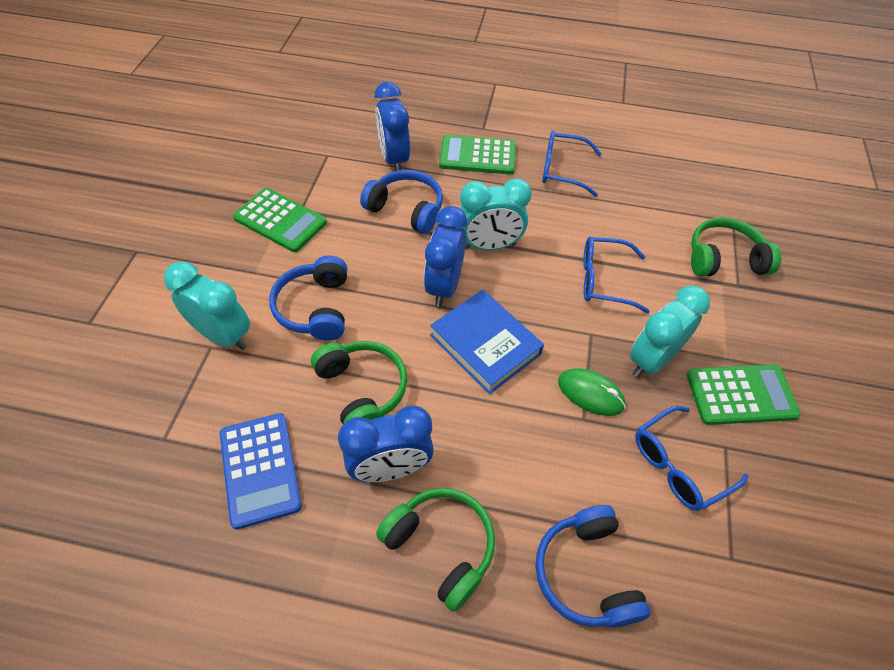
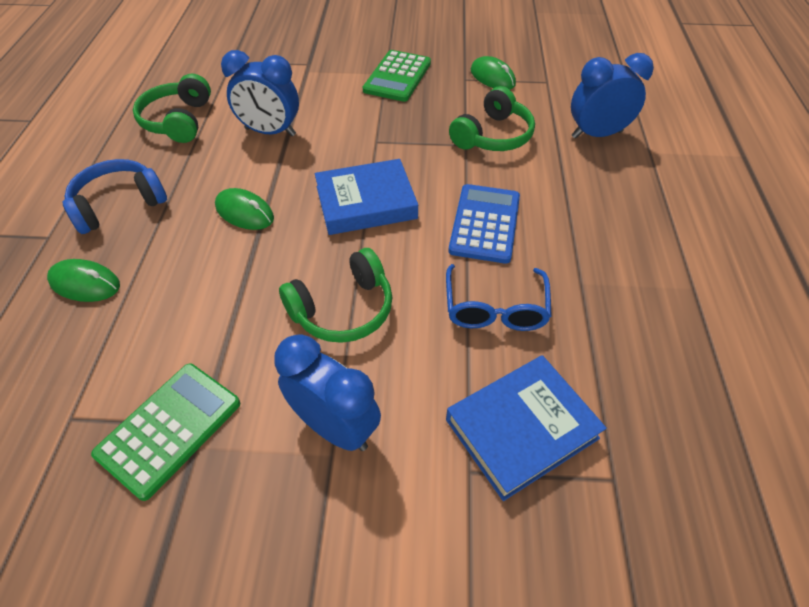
blue book: [430,290,544,394] = 1 -> [315,159,418,235] [446,355,607,501] = 2
blue glasses: [542,131,602,197] [583,236,650,313] [635,406,749,511] = 3 -> [446,264,552,331] = 1
blue headphones: [269,256,347,341] [360,170,443,234] [535,505,651,628] = 3 -> [62,159,167,234] = 1
green calculator: [233,188,327,252] [439,135,516,175] [687,364,801,425] = 3 -> [91,364,240,501] [363,50,431,102] = 2
green mouse: [558,368,626,416] = 1 -> [47,259,120,302] [215,188,274,230] [471,56,516,89] = 3
turquoise clock: [164,261,250,350] [460,178,532,250] [630,286,710,378] = 3 -> none = 0

